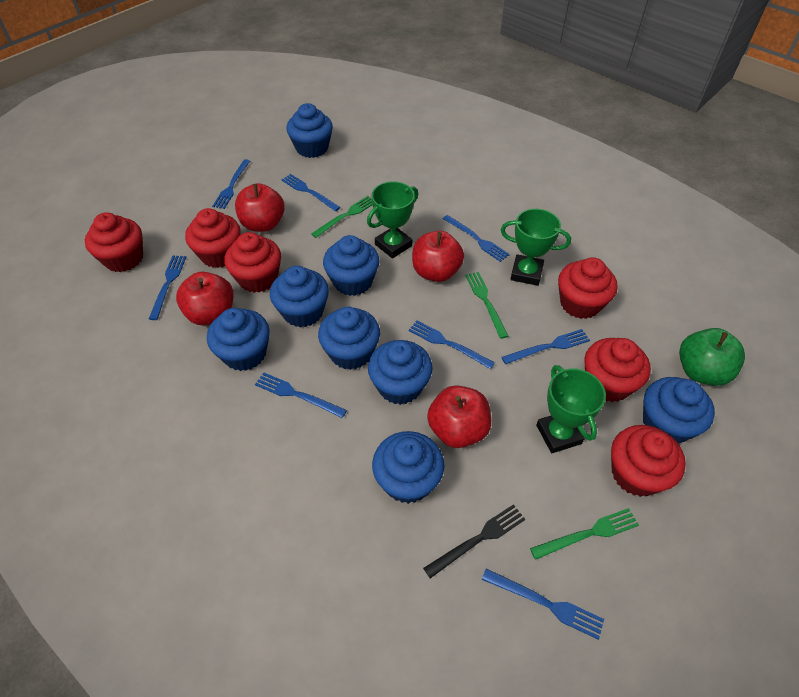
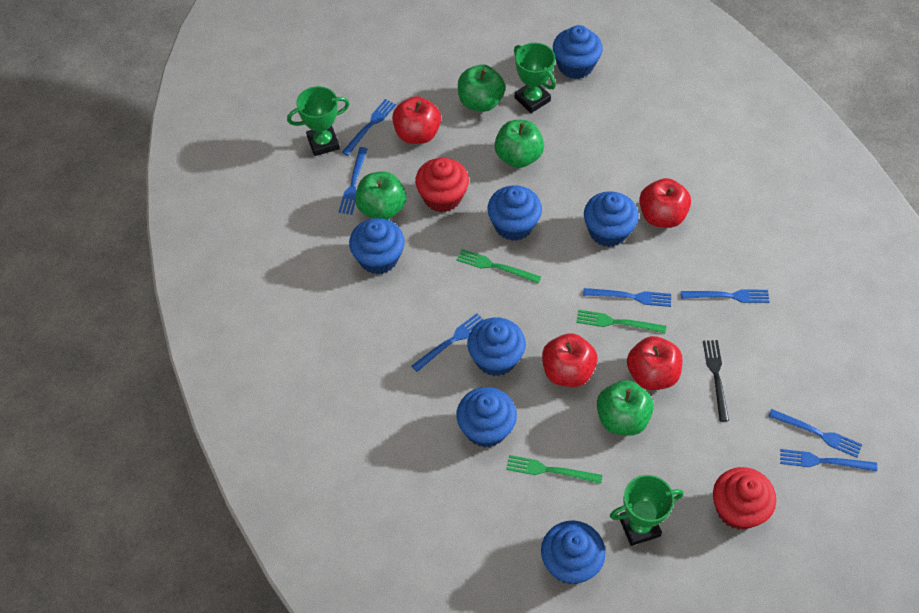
blue cupcake: [207,308,270,371] [270,266,329,328] [286,103,333,158] [318,307,380,370] [323,235,379,296] [368,340,433,405] [372,431,445,504] [643,377,715,443] = 8 -> [349,218,405,275] [456,387,517,448] [467,317,526,376] [487,185,542,241] [541,521,606,585] [553,25,603,79] [584,191,639,247] = 7
blue fork: [149,255,186,320] [212,159,250,209] [255,373,347,418] [281,174,341,212] [408,320,495,369] [443,215,510,262] [482,569,604,640] [502,329,590,364] = 8 -> [338,147,367,215] [342,99,396,156] [412,313,484,372] [583,288,671,307] [681,289,770,303] [768,409,862,457] [780,449,877,471] = 7
green apple: [679,328,745,386] = 1 -> [355,171,406,220] [458,64,505,112] [494,120,544,168] [597,380,654,436] = 4
red cupcake: [85,212,143,272] [185,208,241,268] [224,232,281,293] [558,257,618,319] [584,338,651,402] [611,425,686,497] = 6 -> [415,158,469,212] [713,467,776,530] = 2

